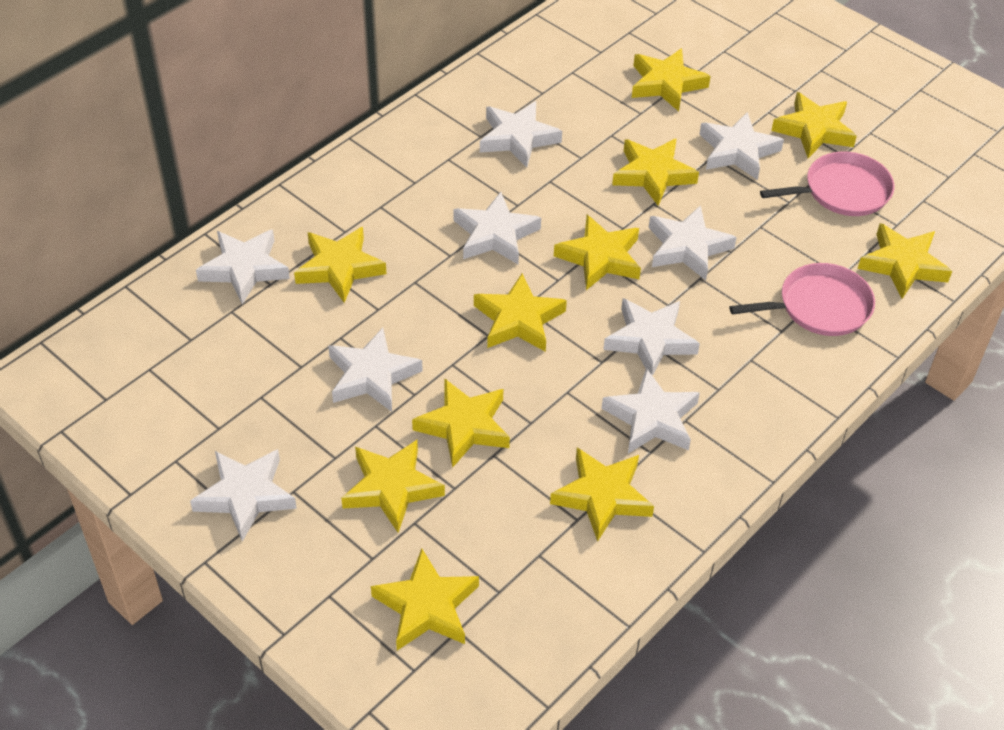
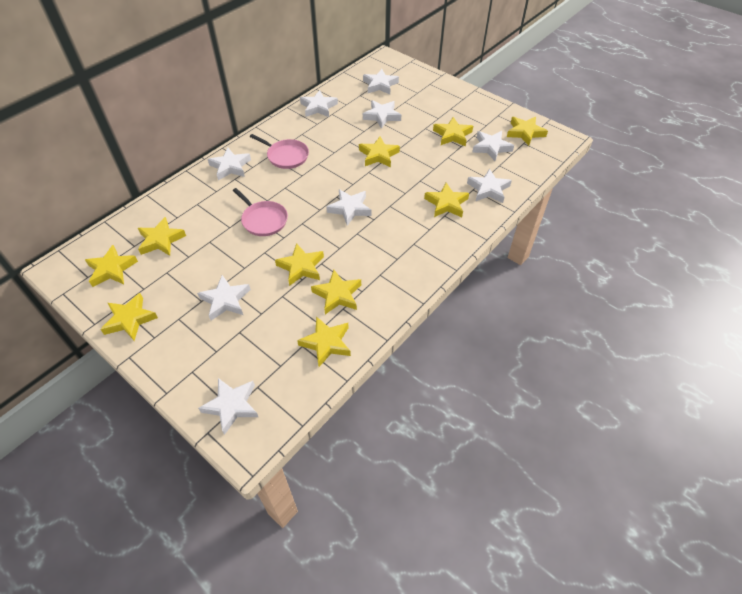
yellow star: [294,227,386,303] [341,440,445,533] [371,549,479,650] [412,379,510,468] [474,273,567,352] [550,448,654,542] [554,215,641,290] [612,138,699,206] [632,48,711,111] [771,92,857,158] [857,223,952,299] = 11 -> [85,245,138,287] [100,293,158,341] [138,217,186,256] [275,243,324,286] [297,316,351,367] [311,270,361,314] [359,137,400,167] [424,183,469,217] [433,117,473,146] [507,117,548,146] = 10

